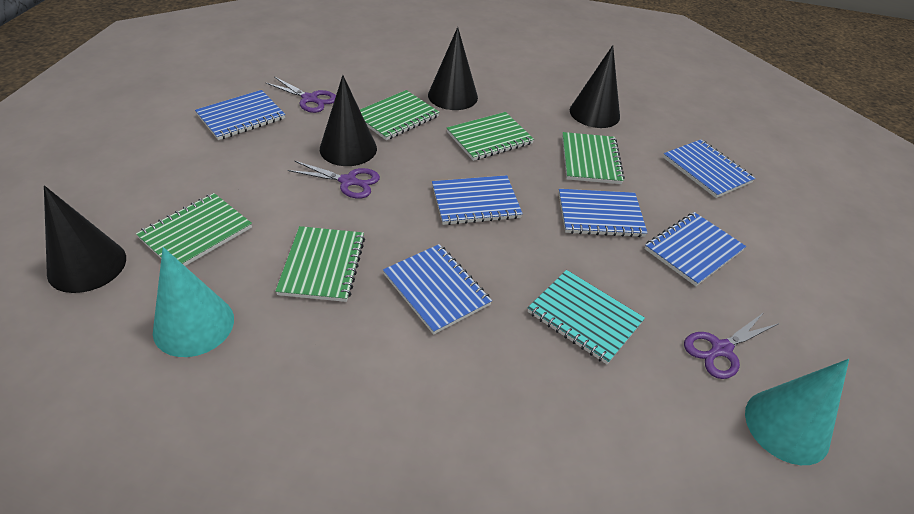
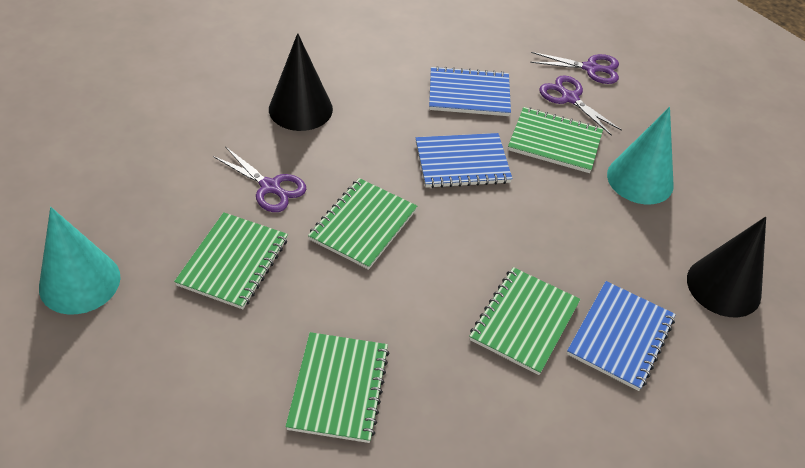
black cone: [44,185,126,293] [320,75,377,166] [428,27,478,110] [570,45,620,128] = 4 -> [269,33,333,131] [687,217,766,317] = 2
blue notebook: [195,90,285,140] [383,244,492,335] [432,175,523,225] [559,189,647,237] [645,212,746,286] [663,139,755,198] = 6 -> [416,133,512,188] [429,66,511,116] [567,281,676,391] = 3
turquoise notebook: [528,270,645,364] = 1 -> none = 0

